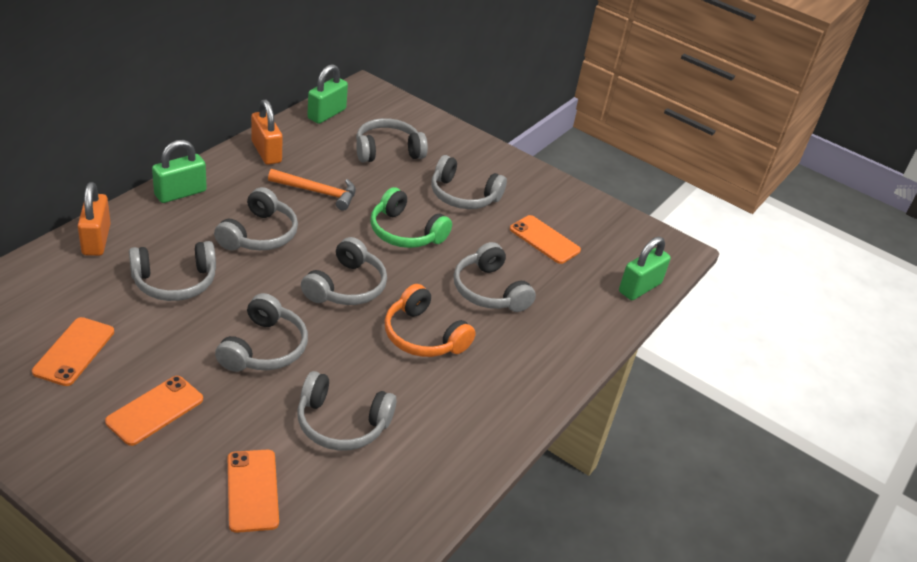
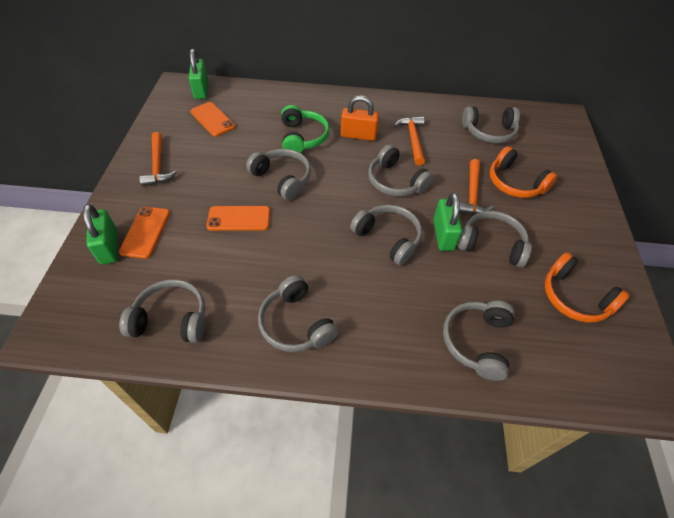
orange hammer: [268,169,356,211] = 1 -> [139,132,177,186] [394,116,425,165] [459,159,494,215] = 3
orange headphones: [384,284,476,357] = 1 -> [490,146,557,198] [544,252,630,323] = 2
orange padlock: [78,182,111,256] [251,99,283,165] = 2 -> [341,95,379,141] = 1
orange phone: [32,317,114,386] [105,376,203,446] [228,450,279,533] [510,215,581,264] = 4 -> [119,207,170,259] [190,102,235,136] [207,206,270,231] = 3

